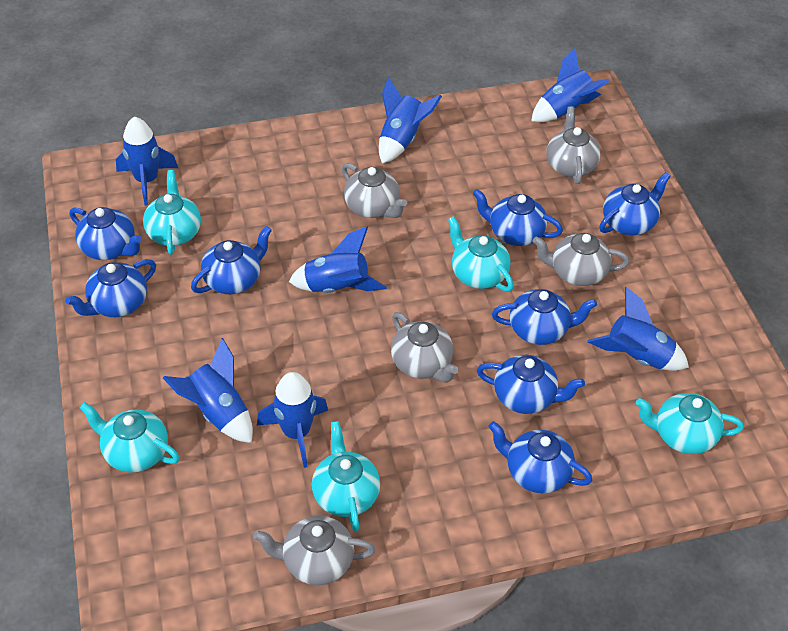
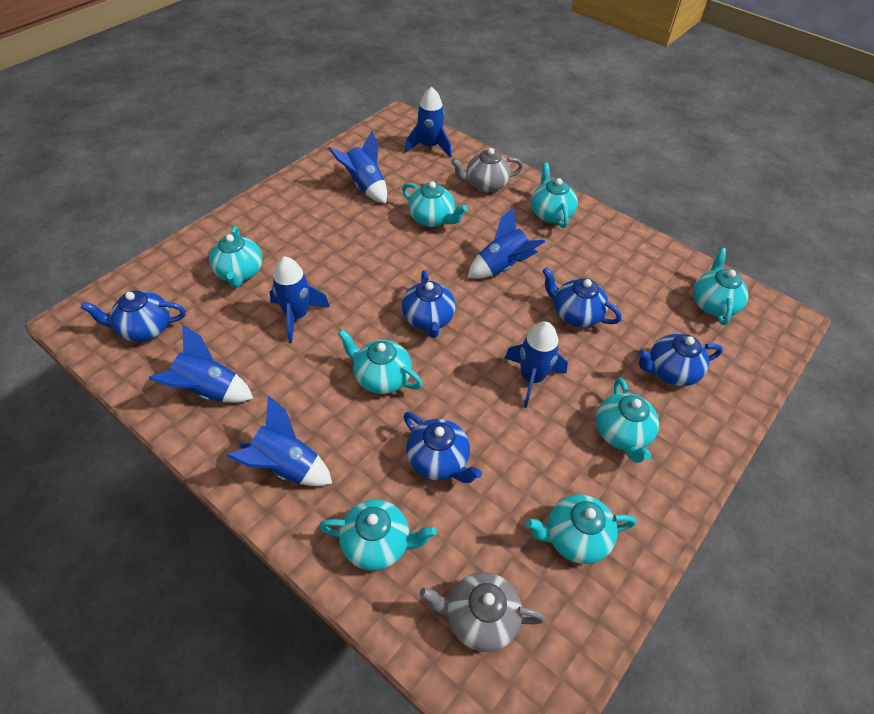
blue teapot: [65,259,156,317] [70,207,142,260] [191,226,272,294] [473,189,563,246] [477,355,585,414] [488,421,592,493] [492,289,597,345] [599,172,671,235] = 8 -> [81,290,186,342] [402,270,456,338] [403,412,482,483] [542,268,622,327] [638,334,723,386] = 5
grey teapot: [254,516,376,585] [342,163,407,218] [391,312,459,383] [532,233,629,286] [547,106,601,184] = 5 -> [420,572,545,652] [451,148,523,192] = 2
turquoise teapot: [80,402,180,473] [143,170,201,255] [312,421,380,532] [448,216,514,292] [636,393,744,454] = 5 -> [209,226,263,288] [319,500,437,571] [338,329,423,394] [402,181,467,227] [526,494,637,564] [531,162,578,228] [596,377,659,463] [693,248,749,325] = 8

